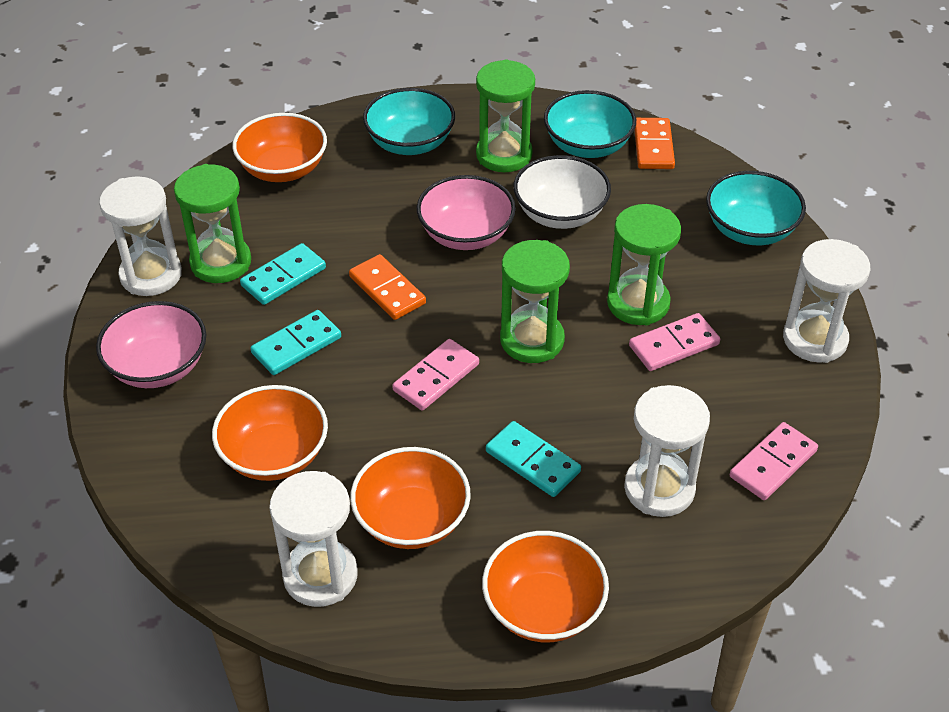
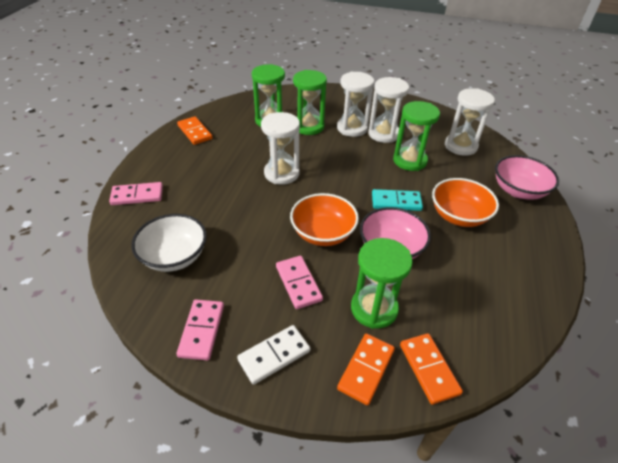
orange bowl: [212,385,328,481] [232,113,327,182] [350,447,471,549] [482,531,609,642] = 4 -> [290,193,359,246] [432,178,499,227] = 2
orange domino: [349,254,426,320] [635,118,675,169] = 2 -> [177,116,213,145] [337,334,395,405] [400,333,463,405] = 3
turquoise bowl: [363,88,455,155] [544,90,636,158] [706,171,806,245] = 3 -> none = 0
turquoise domino: [240,243,326,305] [251,310,341,375] [486,421,581,497] = 3 -> [372,189,423,211] = 1
white domino: none = 0 -> [237,325,310,385] = 1

